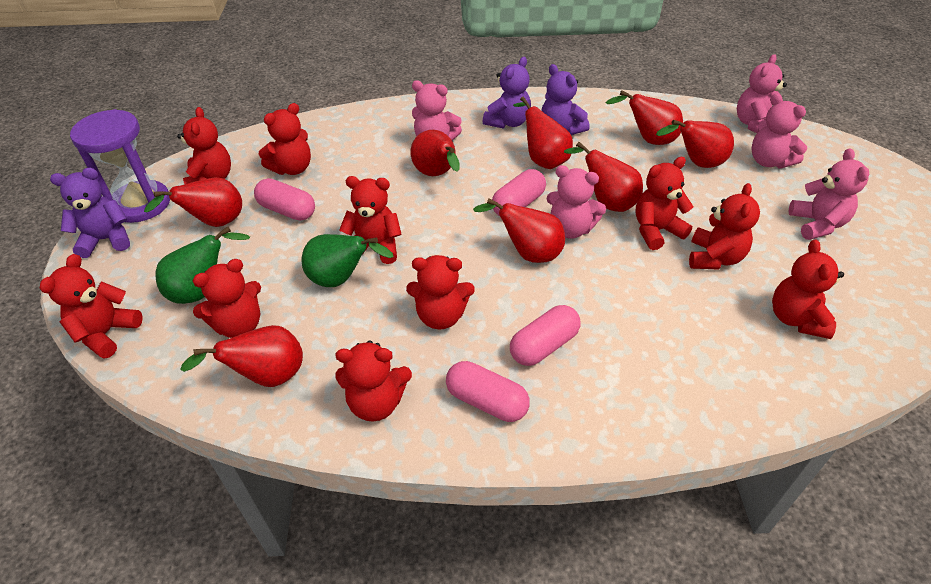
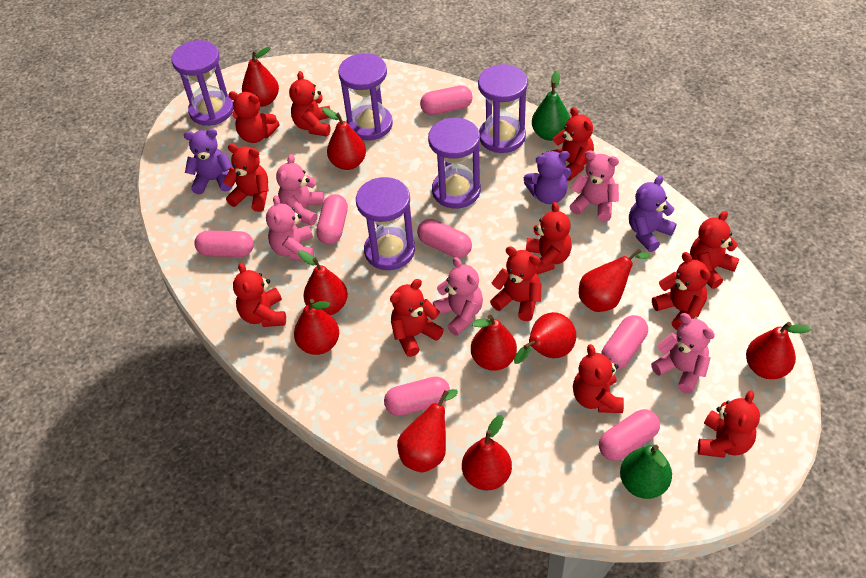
pink capsule: [254,178,315,221] [446,361,530,422] [492,169,546,216] [510,305,580,366] = 4 -> [194,231,254,257] [316,194,348,245] [384,377,450,416] [417,219,472,258] [420,85,473,115] [599,409,660,461] [601,315,648,369] = 7
purple hourglass: [70,109,170,223] = 1 -> [171,40,233,126] [338,53,393,141] [356,177,415,270] [428,118,481,208] [478,64,528,153] = 5
red pear: [144,177,242,227] [180,325,303,387] [411,130,460,176] [473,198,565,263] [513,96,573,169] [564,142,643,212] [605,90,683,145] [656,120,734,168] = 8 -> [242,47,279,107] [294,299,339,355] [298,250,348,315] [322,107,366,170] [397,389,458,472] [462,415,512,490] [471,315,517,371] [514,312,576,364] [579,249,650,312] [746,322,811,379] = 10
red teddy bear: [40,254,143,359] [177,107,231,184] [192,259,261,338] [259,103,311,175] [335,341,412,422] [339,176,402,264] [406,255,475,329] [635,157,693,250] [689,183,760,270] [772,239,844,339] = 10 -> [224,144,269,212] [228,91,280,143] [233,263,286,327] [289,71,331,136] [390,279,444,357] [490,246,542,321] [526,202,572,275] [552,107,594,181] [573,344,624,413] [652,252,711,330] [690,211,739,289] [698,390,760,458] = 12

